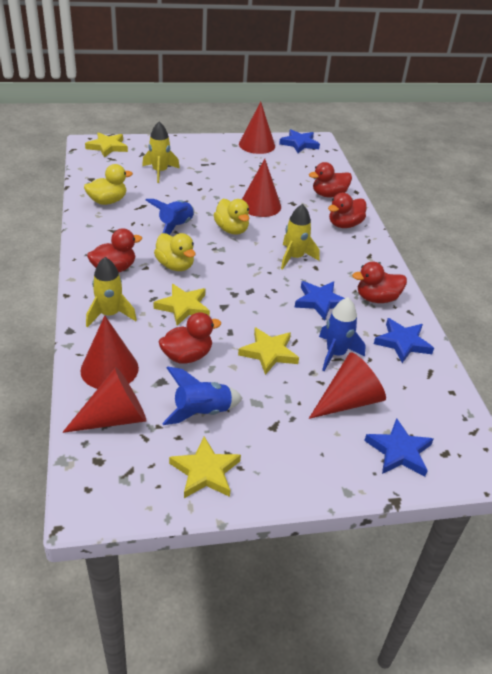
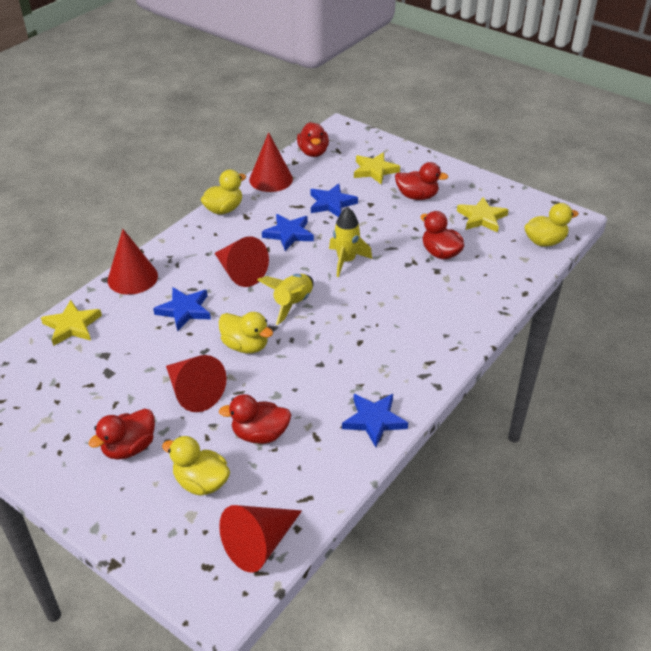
blue rocket: [146,199,195,235] [162,366,243,425] [319,297,366,371] = 3 -> none = 0
yellow duck: [84,164,133,205] [154,233,196,271] [214,199,249,235] = 3 -> [162,436,230,496] [201,170,246,215] [219,312,273,354] [524,203,579,247] = 4
yellow rocket: [86,257,137,327] [142,122,180,183] [281,204,320,270] = 3 -> [257,274,314,325] [329,207,372,277] = 2
yellow star: [85,132,128,158] [153,284,210,326] [169,436,241,498] [238,327,299,375] = 4 -> [41,300,102,346] [354,152,400,185] [457,197,509,233] = 3

